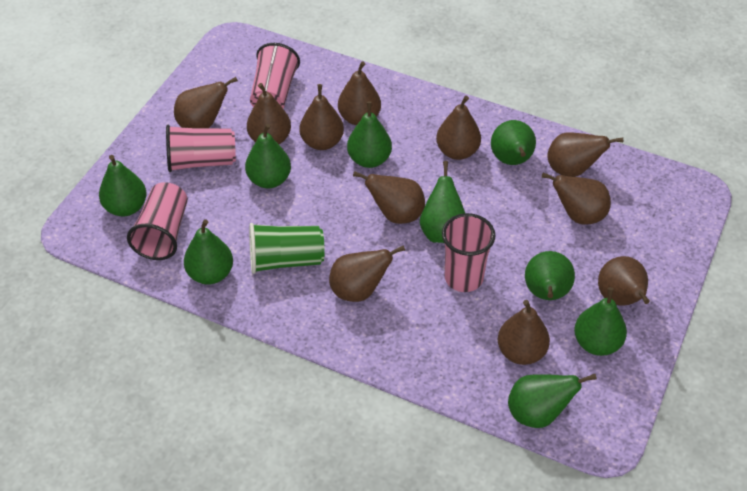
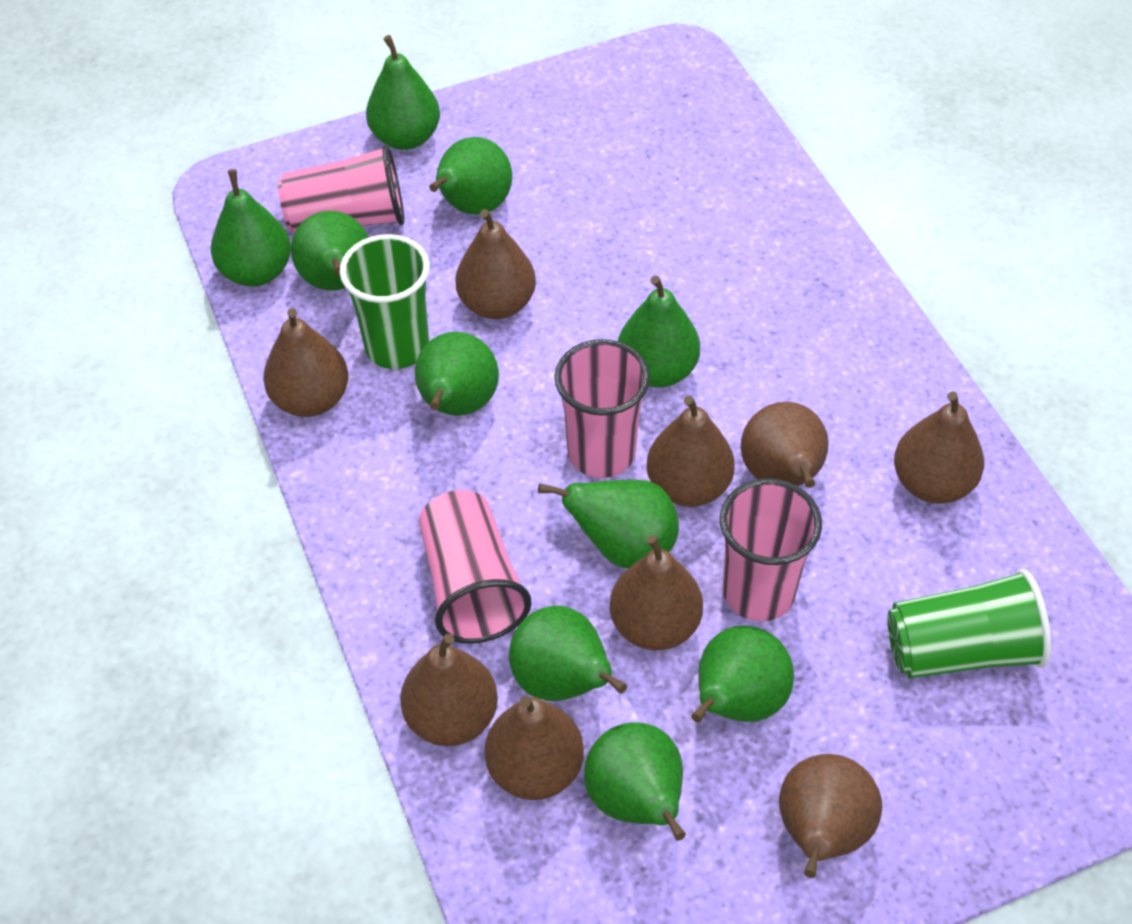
brown pear: [174,77,238,128] [247,83,291,144] [299,84,344,150] [329,245,405,302] [338,61,381,125] [353,171,425,224] [436,96,481,160] [498,300,550,365] [542,173,611,225] [547,132,623,177] [598,256,650,306] = 11 -> [263,308,348,417] [400,633,498,746] [455,209,536,319] [485,696,584,800] [610,535,703,650] [646,396,735,507] [741,402,829,488] [779,754,882,878] [894,392,984,504] = 9
green cup: [249,223,324,274] = 1 -> [340,234,430,369] [887,569,1051,678] = 2
green pear: [99,155,147,216] [184,219,233,284] [245,124,291,188] [347,101,392,168] [420,161,465,243] [491,120,536,165] [508,374,597,428] [525,251,575,300] [574,287,627,356] = 9 -> [211,169,291,287] [291,211,368,290] [366,35,440,150] [415,332,499,416] [429,137,512,214] [509,606,627,701] [538,480,679,568] [584,722,686,841] [618,276,700,387] [691,625,794,723] = 10

